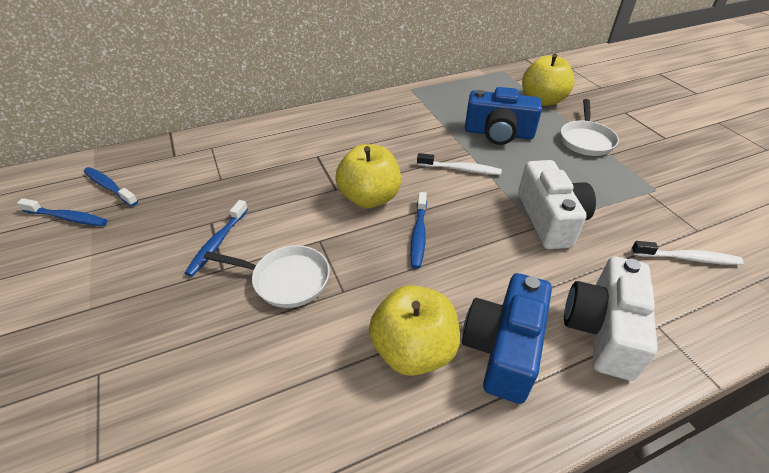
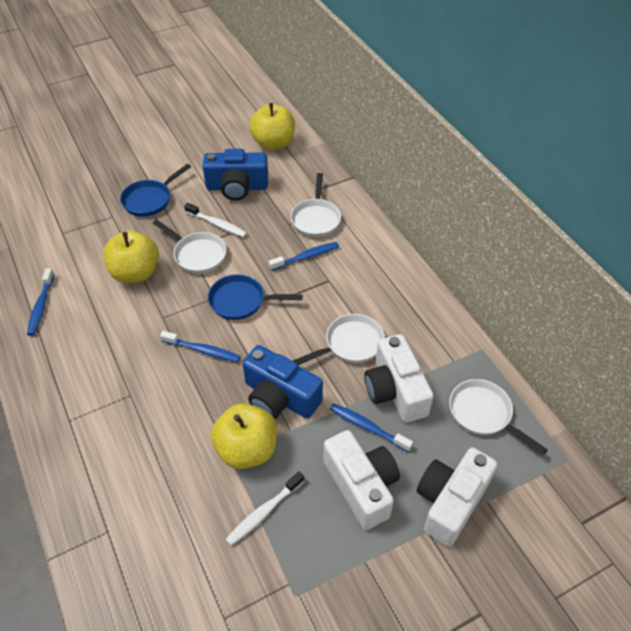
blue pan: none = 0 -> [120,164,191,217] [208,274,302,320] = 2
white camera: [518,160,596,249] [564,256,658,381] = 2 -> [323,430,400,530] [364,334,434,423] [417,447,497,547] = 3
white pan: [204,245,330,308] [561,99,619,156] = 2 -> [153,220,227,274] [291,173,341,237] [293,314,385,365] [449,379,548,455] = 4

